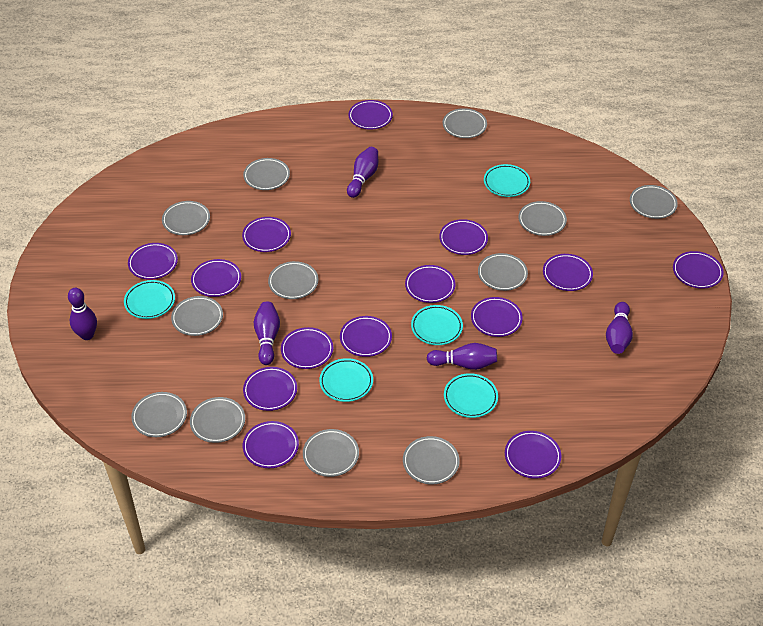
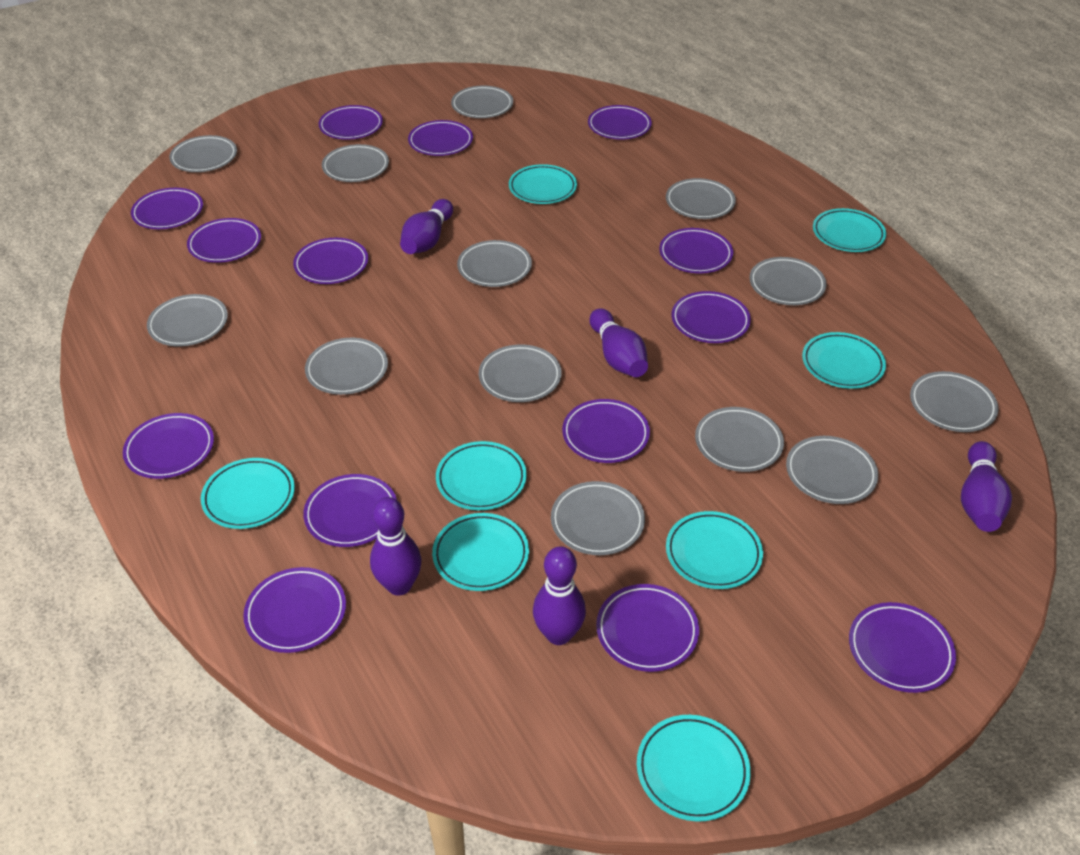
grey plate: [131,392,187,437] [162,201,210,235] [171,296,223,336] [190,397,245,443] [243,158,290,190] [268,261,319,299] [303,429,359,477] [403,436,460,484] [443,108,487,138] [478,253,528,291] [518,201,567,236] [630,185,678,219] = 12 -> [147,294,228,346] [169,135,237,172] [305,338,388,395] [322,144,389,182] [451,86,513,118] [457,240,532,287] [479,345,562,402] [551,481,645,555] [666,178,736,219] [695,407,784,472] [749,257,826,305] [786,436,878,504] [910,371,999,432] = 13
turquoise plate: [124,280,175,319] [319,358,373,402] [411,305,463,345] [444,373,498,418] [484,164,530,197] = 5 -> [201,458,295,529] [432,513,529,591] [436,441,527,510] [509,164,577,204] [637,715,751,822] [666,511,763,589] [802,332,886,389] [813,208,886,252] = 8

